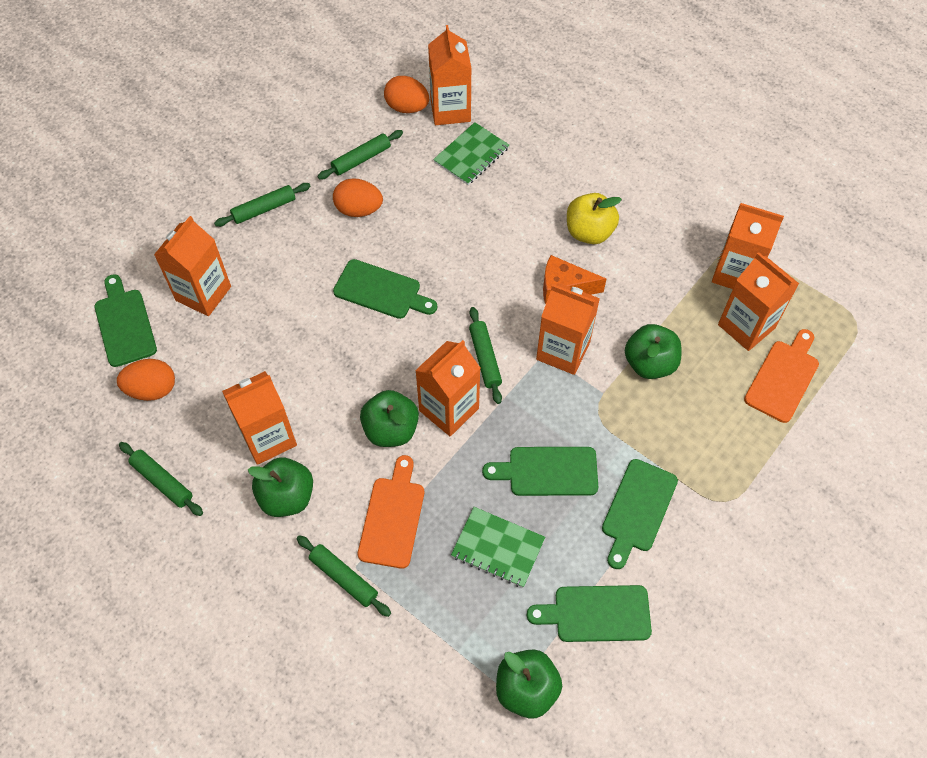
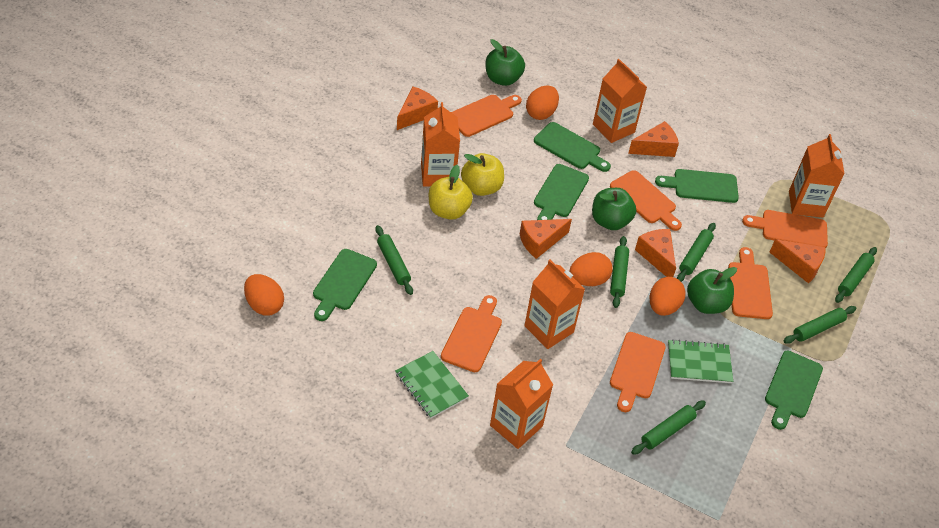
green apple: [248,457,313,517] [360,390,419,447] [496,649,562,719] [625,324,681,379] = 4 -> [485,39,525,86] [592,188,636,230] [687,267,737,314] = 3
green rolling pin: [119,442,203,516] [214,183,311,227] [296,535,391,617] [318,130,403,180] [469,307,502,404] = 5 -> [375,225,413,295] [610,236,629,308] [631,400,706,455] [677,223,716,282] [784,306,856,344] [835,247,877,303] = 6
orange carton: [154,216,231,316] [222,371,297,465] [415,340,480,437] [428,25,471,125] [536,283,600,375] [712,203,784,289] [718,252,799,351] = 7 -> [421,102,460,187] [490,359,553,449] [524,260,585,349] [593,59,647,143] [789,134,845,218] = 5
orange cheese: [543,255,606,304] = 1 -> [397,87,438,130] [520,219,572,259] [628,121,679,157] [635,229,676,277] [769,239,826,284] = 5
orange cutting board: [358,455,424,569] [744,329,819,423] = 2 -> [441,295,502,372] [451,95,522,137] [610,170,682,231] [610,332,666,412] [728,247,773,319] [742,210,828,247] = 6
orange egg: [117,359,175,401] [333,178,383,217] [384,76,429,113] = 3 -> [244,274,284,316] [526,86,559,120] [569,252,613,286] [650,277,686,316] = 4
yellow apple: [567,193,622,244] = 1 -> [429,165,473,220] [461,153,504,196] = 2

